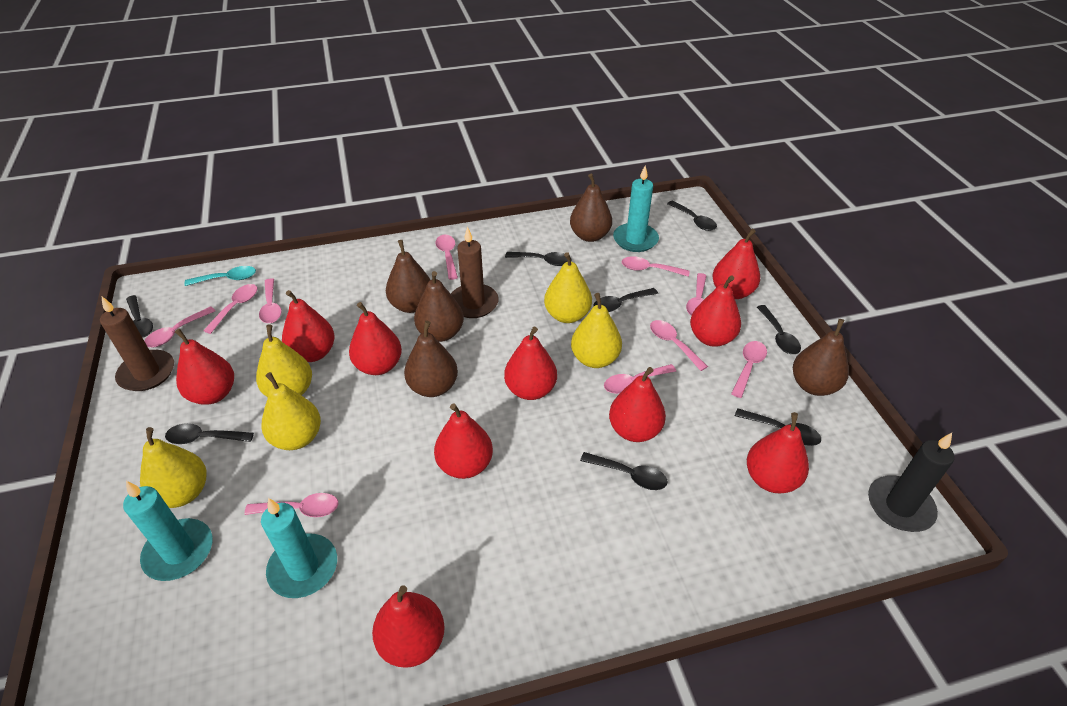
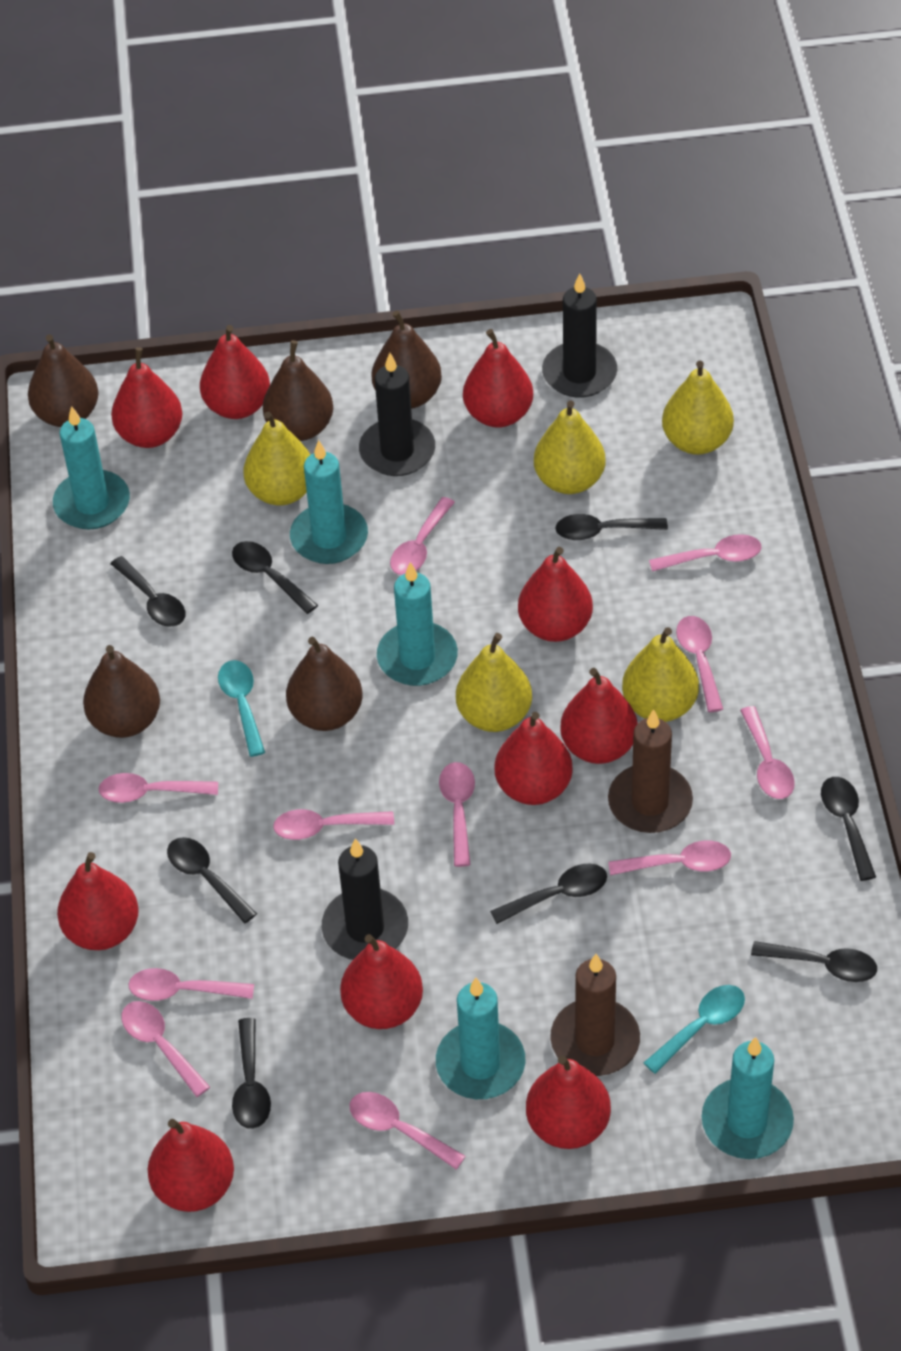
black candle: [868,433,954,532] = 1 -> [322,839,408,960] [359,353,435,476] [542,274,617,398] = 3
pink spoon: [144,306,216,347] [203,284,257,334] [244,493,338,517] [259,278,282,323] [436,235,458,280] [604,364,676,394] [622,256,690,277] [650,320,708,371] [686,273,707,316] [731,341,767,398] = 10 -> [98,773,218,803] [122,1001,210,1097] [128,968,254,1001] [273,809,394,840] [350,1092,466,1170] [390,497,455,575] [439,762,475,867] [608,840,731,875] [649,534,761,572] [676,616,723,712] [740,706,795,799] = 11
turquoise candle: [123,481,212,581] [261,498,337,598] [613,166,659,252] = 3 -> [53,406,130,530] [290,440,368,564] [377,562,458,686] [436,978,525,1099] [702,1037,794,1159] = 5
turquoise spoon: [185,266,256,286] = 1 -> [218,660,265,757] [644,985,745,1074] = 2

